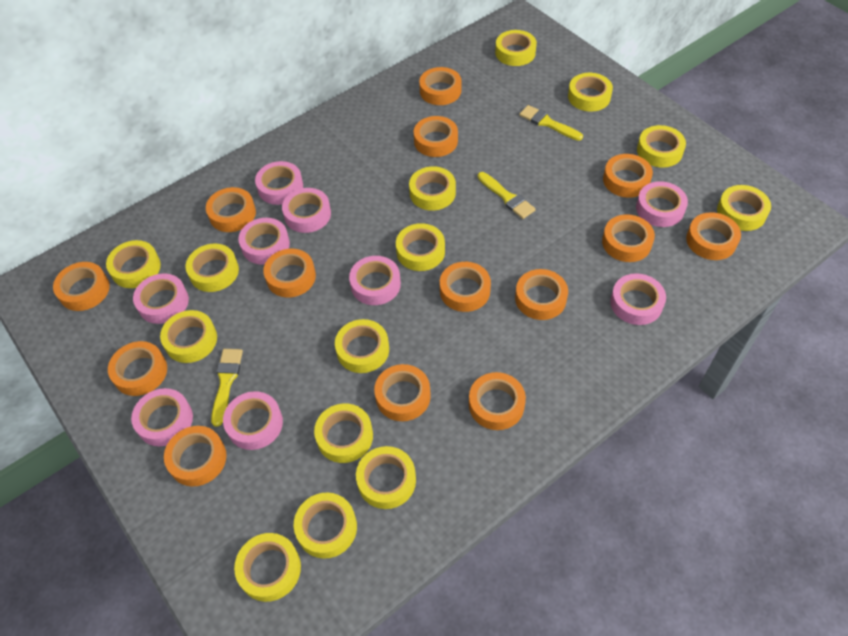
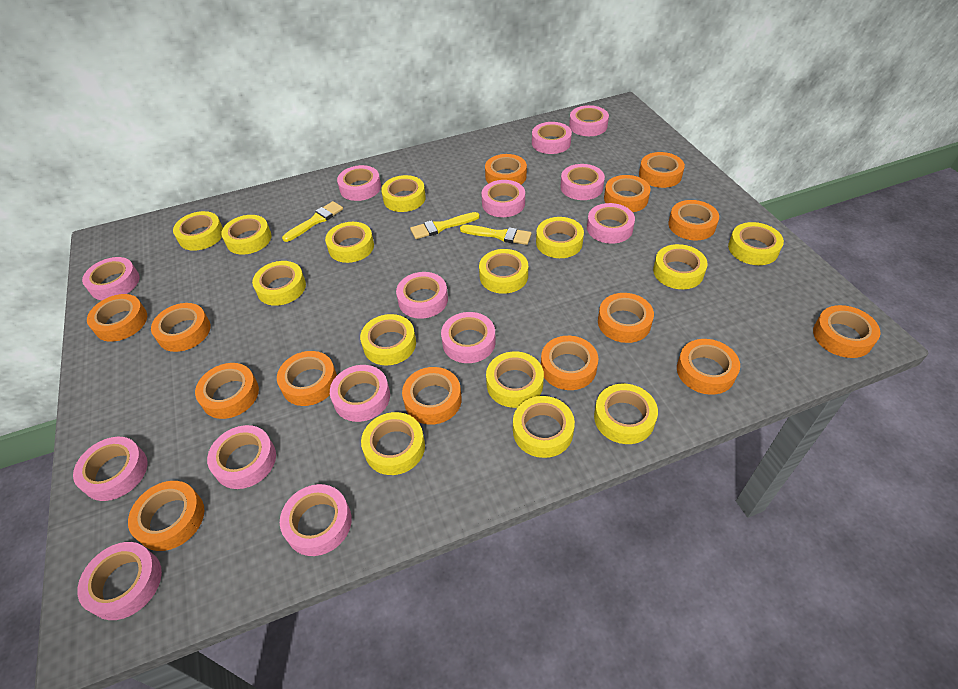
pink tape: [131,388,193,446] [133,274,189,324] [223,391,283,450] [238,218,290,265] [255,161,303,205] [282,188,331,233] [349,256,401,305] [610,273,666,325] [636,181,688,227] = 9 -> [73,437,147,501] [77,542,162,620] [82,257,140,300] [207,425,276,489] [280,484,352,556] [330,365,390,422] [337,165,381,201] [396,272,448,319] [441,312,496,363] [481,180,525,217] [532,122,572,154] [560,164,605,200] [569,105,609,136] [587,203,635,244] = 14

